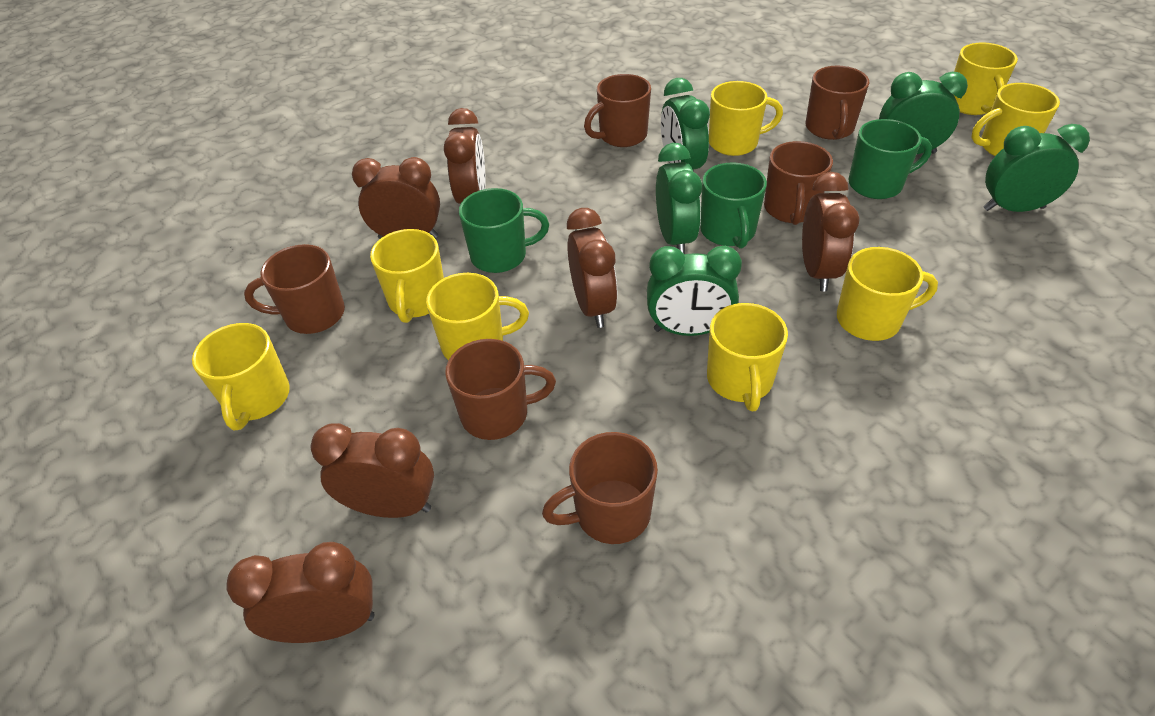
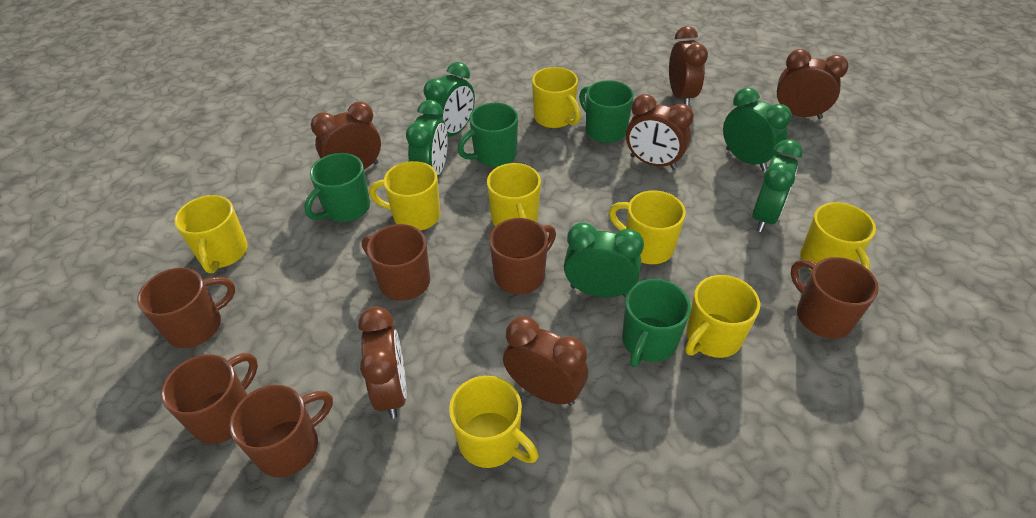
green mug: [459,188,549,273] [700,162,767,249] [848,119,932,199] = 3 -> [304,153,370,222] [457,103,518,167] [579,80,634,143] [622,279,691,367] = 4

